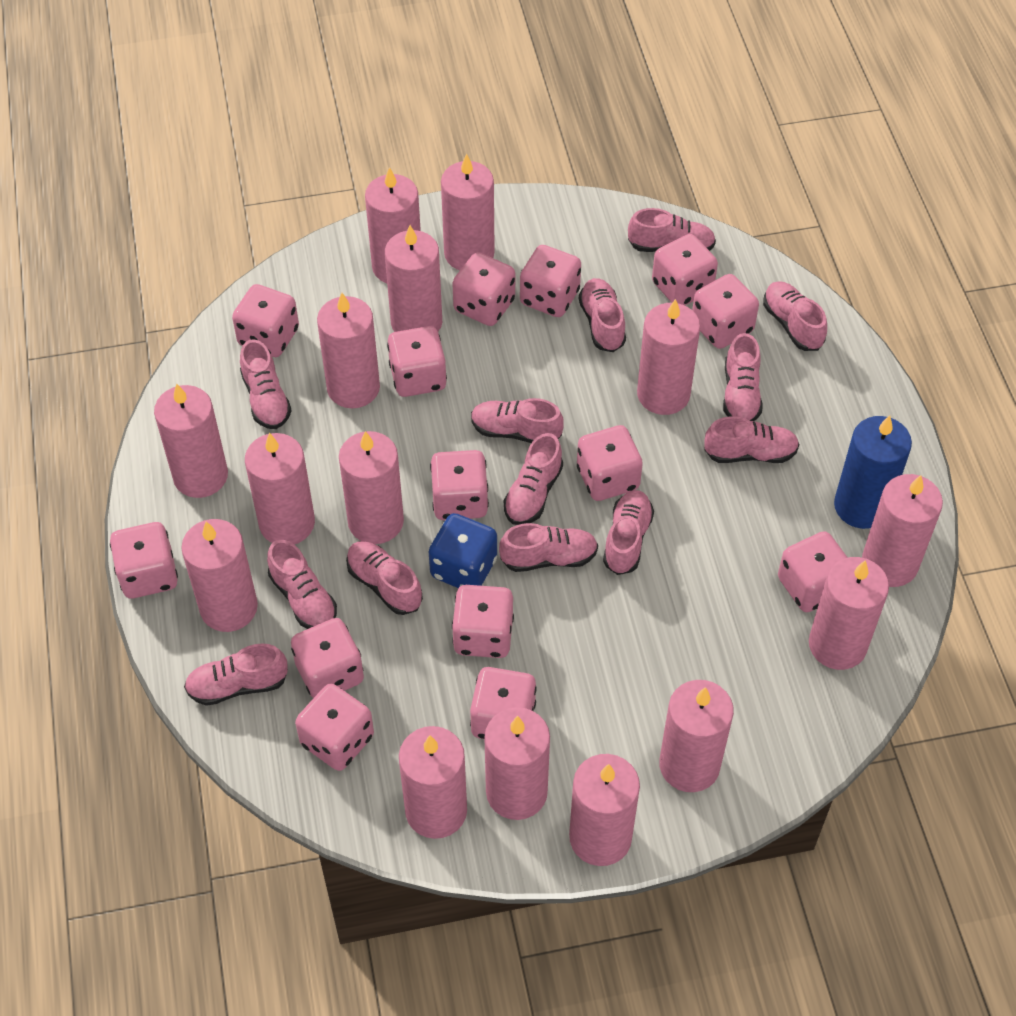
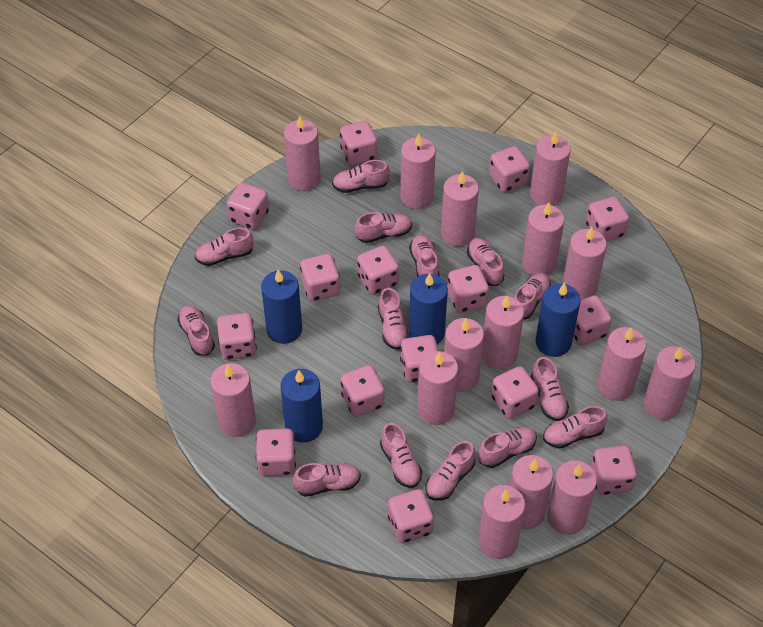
blue candle: [834,415,912,529] = 1 -> [261,270,302,344] [281,369,323,442] [409,273,448,344] [536,283,580,357] = 4
blue dice: [429,513,497,588] = 1 -> none = 0
pink dice: [110,522,178,598] [232,284,299,357] [291,618,364,698] [295,683,374,771] [387,326,447,397] [430,450,489,520] [452,252,515,326] [452,585,514,658] [470,667,537,739] [520,245,581,317] [577,425,643,501] [652,234,718,305] [692,274,759,349] [778,531,848,612] = 14 -> [217,313,257,360] [227,183,269,230] [256,428,296,476] [300,254,340,301] [340,121,377,165] [341,365,384,417] [357,246,399,295] [388,489,434,543] [400,335,438,383] [447,265,489,313] [489,146,530,192] [491,366,539,419] [573,295,612,345] [586,197,629,242] [591,446,637,495] = 15
pink shoe: [184,643,288,706] [240,339,292,429] [267,540,337,629] [346,541,423,615] [471,398,564,443] [499,523,598,572] [504,433,563,525] [579,278,626,352] [603,490,654,575] [628,208,716,252] [704,416,799,463] [723,333,762,421] [763,281,827,351] = 13 -> [177,305,215,356] [195,228,253,266] [293,463,361,497] [332,160,390,193] [355,212,412,243] [378,288,409,350] [380,423,422,488] [409,235,440,277] [425,441,475,500] [467,238,504,286] [478,427,537,468] [514,273,551,320] [531,357,569,421] [543,406,608,449] = 14

